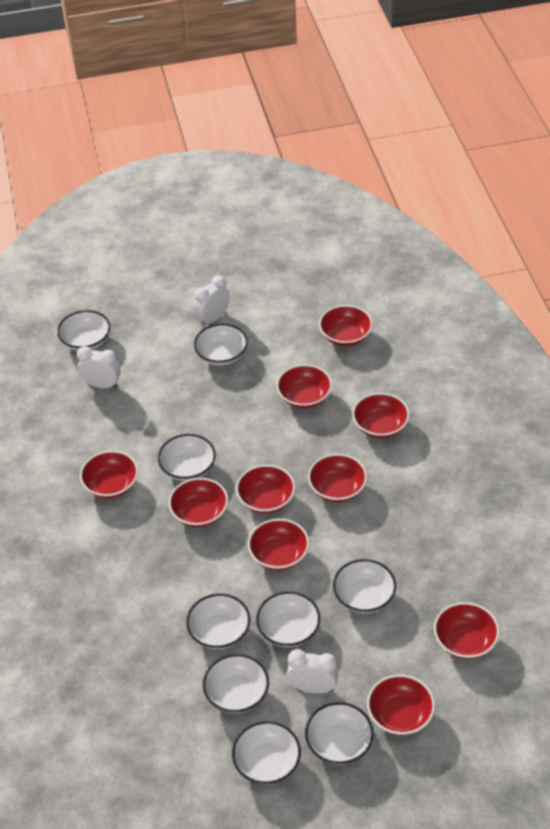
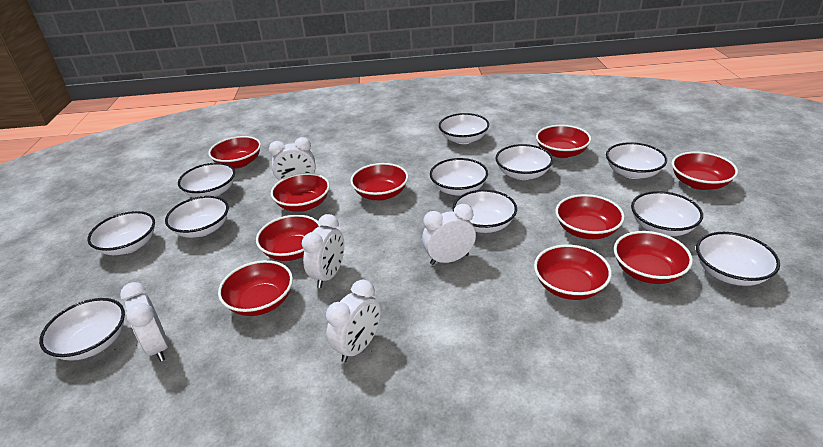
white bowl: [57,310,110,351] [158,434,216,481] [186,594,250,649] [194,324,248,366] [203,654,269,713] [232,721,301,785] [256,591,320,647] [305,702,374,765] [333,559,396,613] = 9 -> [39,298,125,361] [87,211,155,255] [165,196,229,238] [178,163,235,198] [430,158,488,196] [439,113,489,144] [452,190,517,233] [496,144,553,180] [606,142,667,179] [631,191,703,236] [696,232,780,286] = 11
white clock: [77,346,121,388] [193,275,230,327] [287,649,339,694] = 3 -> [120,282,168,361] [269,137,316,181] [302,214,344,288] [326,280,381,363] [422,204,476,265] = 5

